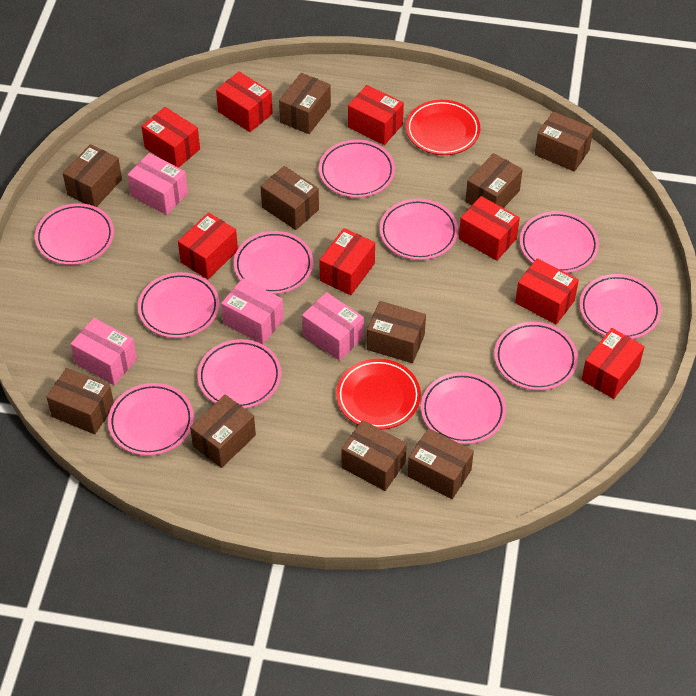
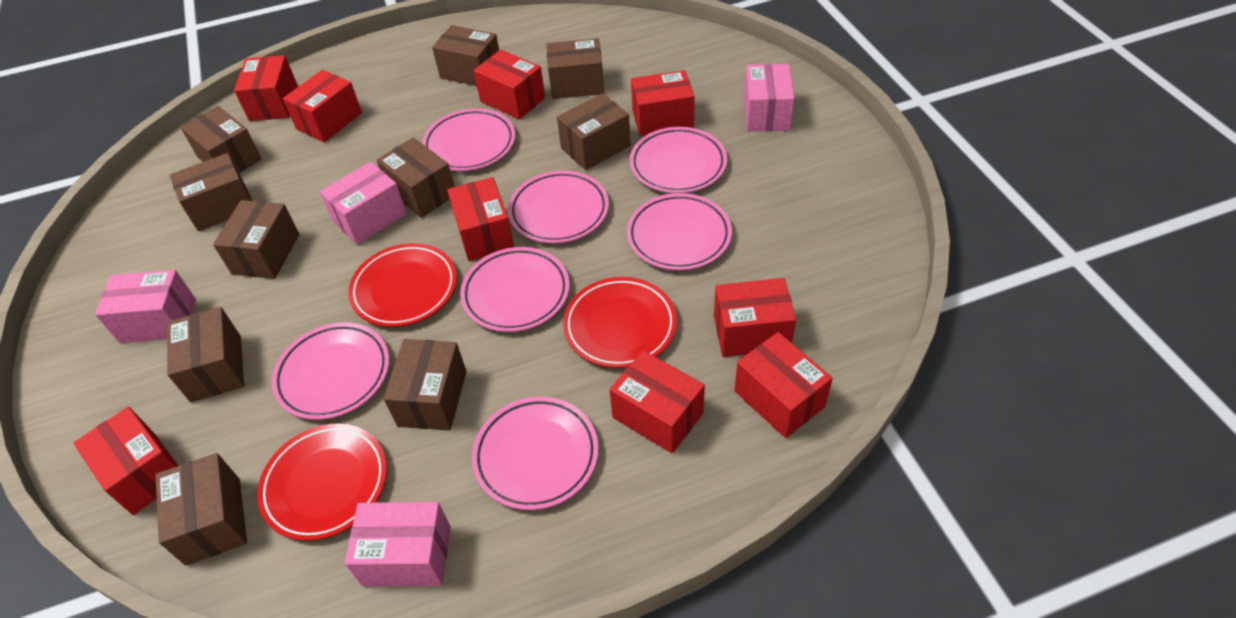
pink plate: [35,203,114,265] [108,383,194,456] [138,272,219,338] [197,339,281,409] [234,231,313,294] [319,140,395,198] [380,199,458,260] [421,372,506,444] [494,322,578,390] [520,211,599,273] [580,274,661,339] = 11 -> [272,323,389,420] [422,109,515,171] [460,247,570,332] [472,397,599,510] [508,171,609,243] [627,193,732,270] [630,127,727,193] = 7
red box: [141,107,200,168] [178,212,238,279] [216,71,273,132] [319,228,375,295] [348,85,404,145] [459,196,520,261] [515,258,579,325] [581,328,645,399] = 8 -> [74,407,178,515] [234,55,298,121] [283,70,362,143] [447,177,514,261] [473,50,545,119] [609,350,705,453] [631,70,695,136] [714,278,796,357] [734,332,833,438] = 9
red plate: [336,359,421,430] [406,100,480,155] = 2 -> [257,424,387,541] [348,243,457,327] [563,277,677,368] = 3

